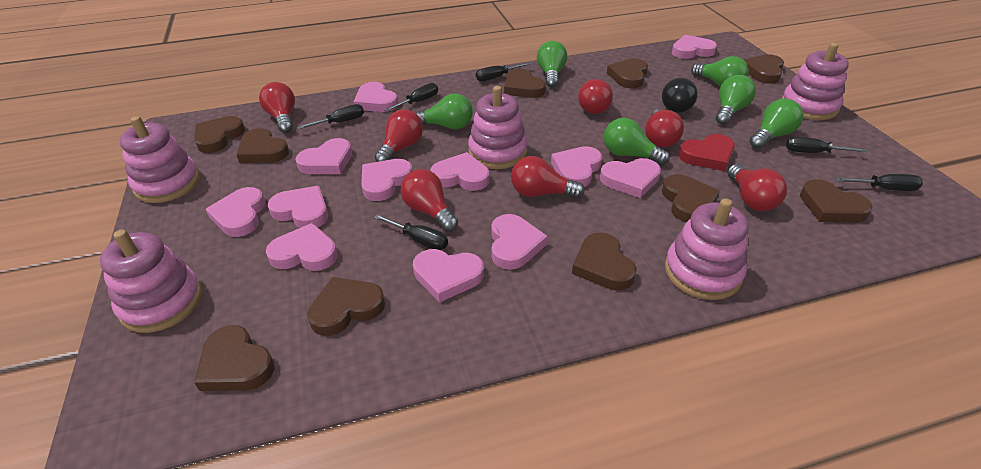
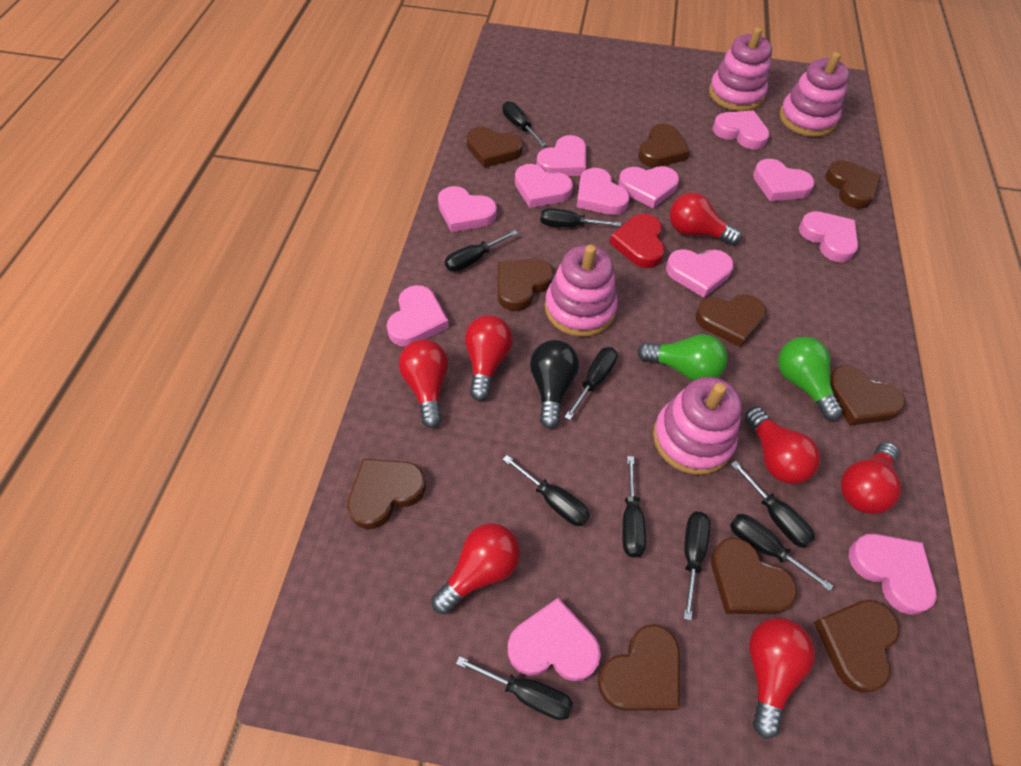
black screwdriver: [297,104,364,129] [374,214,448,250] [384,83,438,112] [476,62,531,81] [786,137,867,153] [835,174,923,191] = 6 -> [445,230,518,272] [456,656,573,720] [502,455,590,526] [503,101,546,147] [540,208,621,227] [565,347,617,420] [622,456,646,557] [684,512,710,621] [730,514,833,591] [731,460,815,548] = 10
green light bulb: [415,93,473,129] [537,41,567,88] [604,118,670,165] [691,56,749,87] [716,75,756,125] [750,99,803,149] = 6 -> [637,334,728,381] [778,337,843,420] = 2
pink stacking toy: [100,229,202,333] [120,116,200,203] [468,86,528,169] [665,198,749,300] [782,43,849,120] = 5 -> [545,244,618,337] [653,377,742,475] [709,27,772,111] [779,52,850,137] = 4

